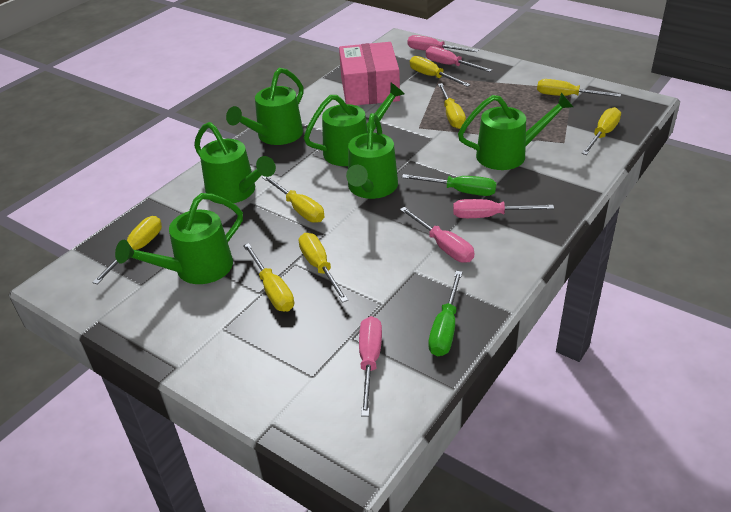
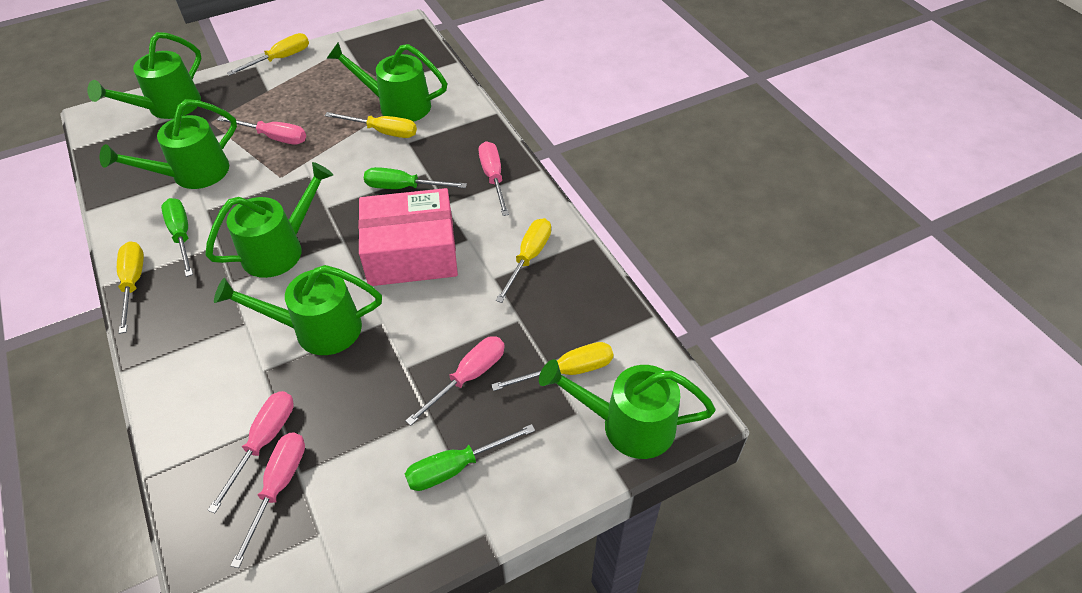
green screwdriver: [402,174,497,196] [429,271,462,356] = 2 -> [161,198,193,277] [364,167,467,189] [405,424,535,491] = 3
yellow screwdriver: [92,216,162,285] [243,243,294,312] [262,176,325,223] [299,233,348,303] [410,56,471,87] [438,83,466,129] [537,79,621,97] [581,107,621,155] = 8 -> [117,241,144,334] [227,33,309,76] [325,112,417,138] [491,342,613,391] [496,218,551,303] = 5

